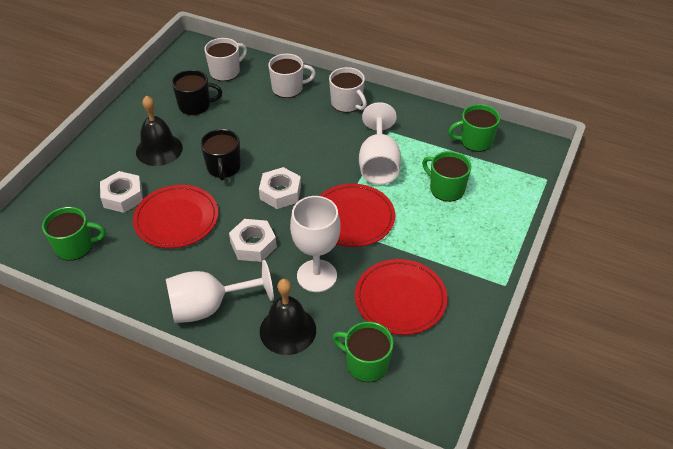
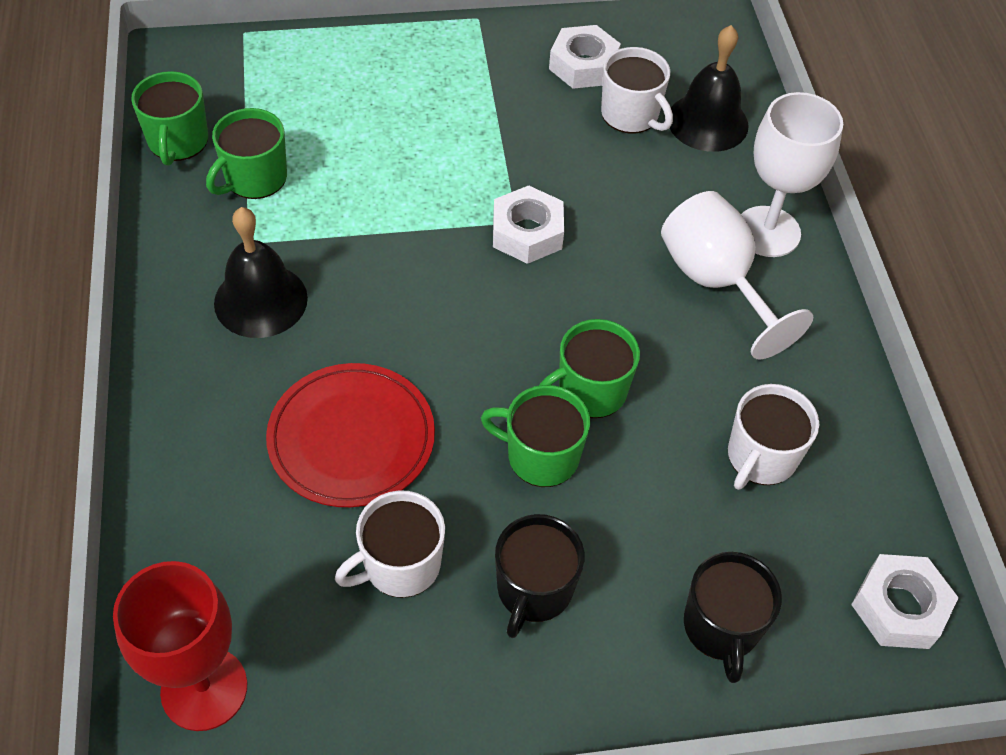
red goblet: none = 0 -> [113,561,247,731] = 1
red plate: [133,185,218,248] [320,184,395,247] [355,259,447,335] = 3 -> [266,363,435,507] = 1
white goblet: [166,260,274,323] [290,196,341,292] [359,102,401,185] = 3 -> [661,191,813,359] [741,92,843,257] = 2

